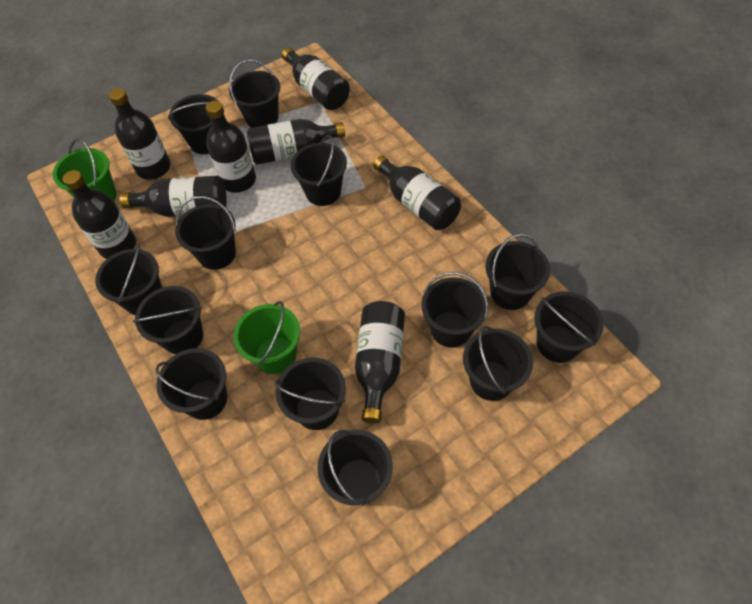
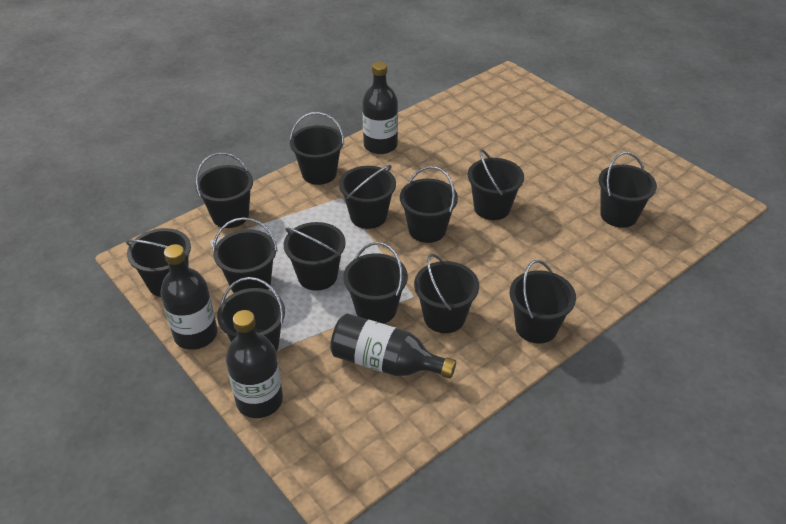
black bottle: [63,170,136,259] [109,88,171,180] [120,176,227,217] [206,101,256,193] [247,119,345,165] [282,47,350,110] [355,301,405,424] [373,155,461,230] = 8 -> [160,244,218,350] [226,310,283,418] [330,313,456,379] [362,61,398,154] = 4
green bucket: [53,138,117,201] [233,301,300,374] = 2 -> none = 0

